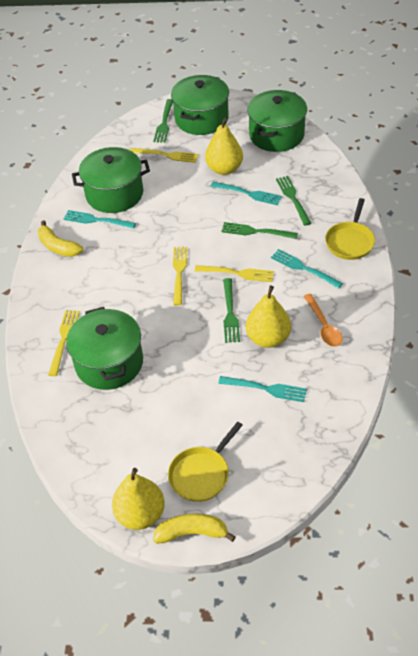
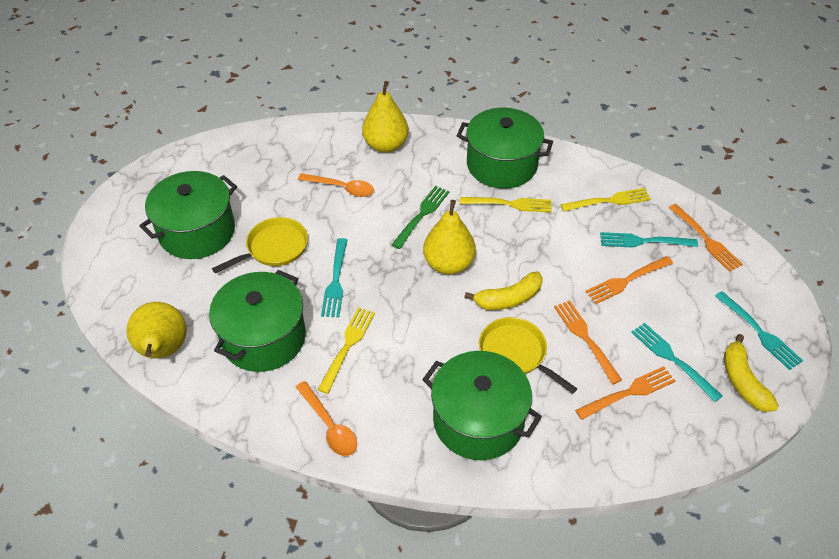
green fork: [153,99,173,143] [221,222,298,239] [223,278,240,343] [276,176,311,226] = 4 -> [392,186,449,249] = 1
orange fork: none = 0 -> [554,300,622,384] [575,366,675,420] [585,256,673,304] [669,204,743,272] = 4
orange spoon: [303,294,343,347] = 1 -> [296,381,357,456] [298,173,374,197] = 2
yellow fork: [48,310,80,376] [130,148,198,163] [173,247,188,306] [195,265,274,282] = 4 -> [318,307,375,394] [460,197,552,212] [560,188,651,212] = 3

